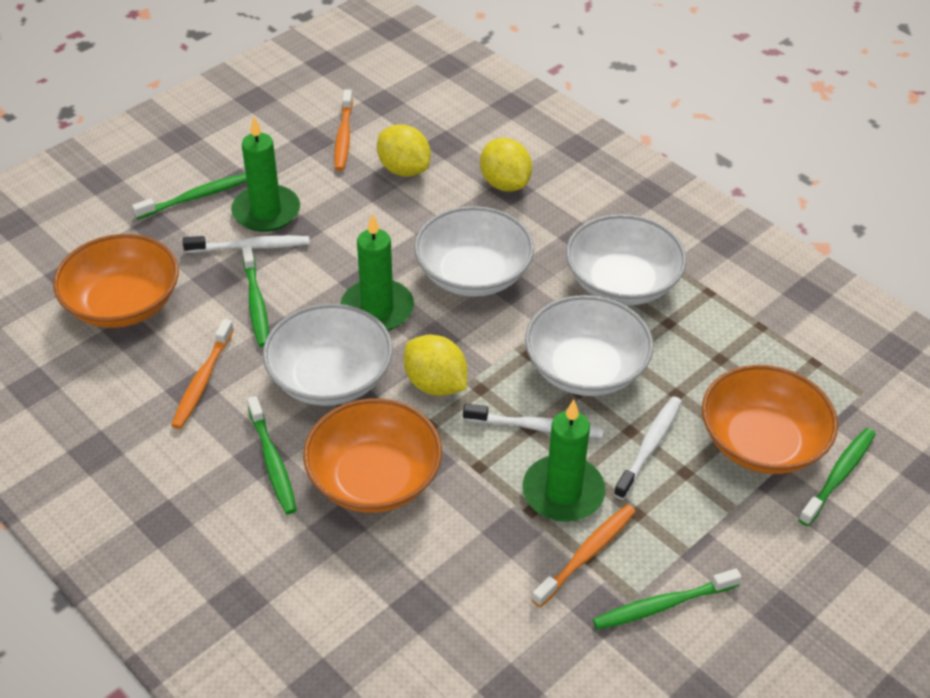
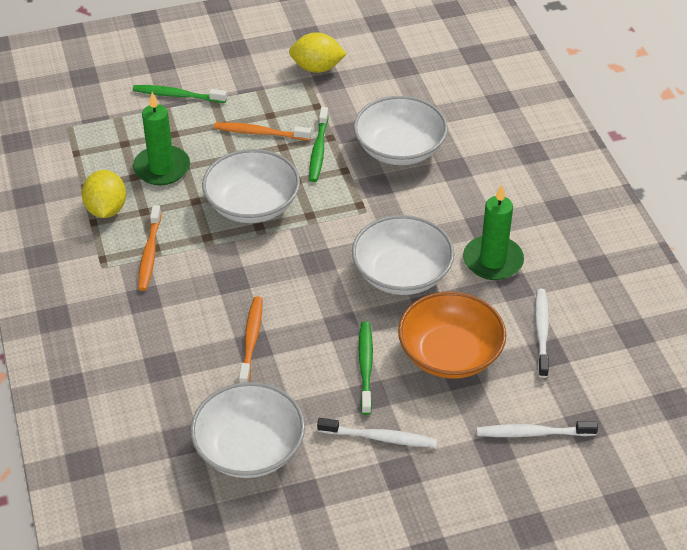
green candle: [231,117,300,232] [341,213,414,331] [522,400,605,522] = 3 -> [133,92,190,185] [463,185,524,280] = 2
green toothbrush: [132,173,247,219] [242,246,269,347] [247,396,297,514] [593,568,742,630] [798,428,875,526] = 5 -> [133,85,227,103] [309,107,328,182] [359,322,373,415] = 3
orange bowl: [53,234,179,328] [303,398,442,513] [702,365,838,474] = 3 -> [398,292,506,379] = 1
yellow lemon: [377,124,431,177] [404,335,467,396] [480,138,532,192] = 3 -> [81,170,126,218] [289,32,347,73] = 2

